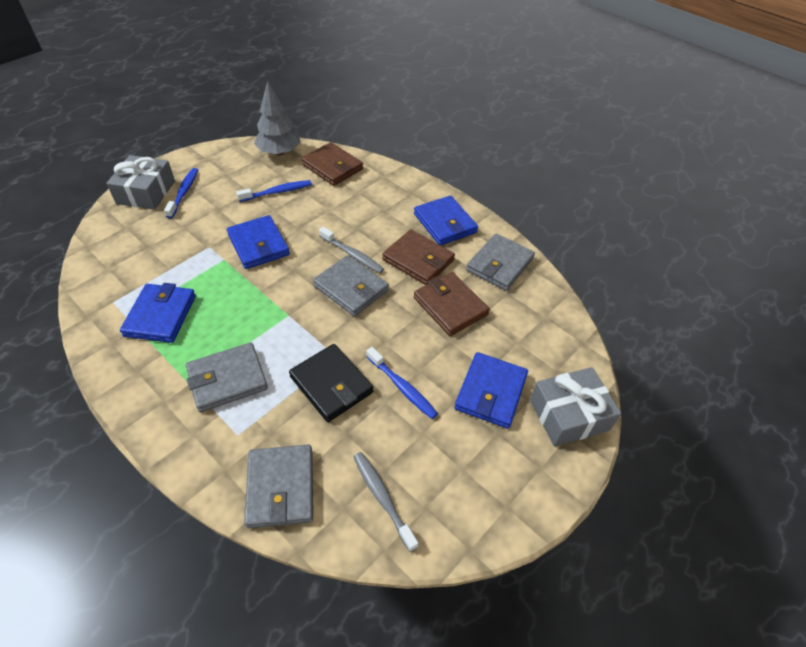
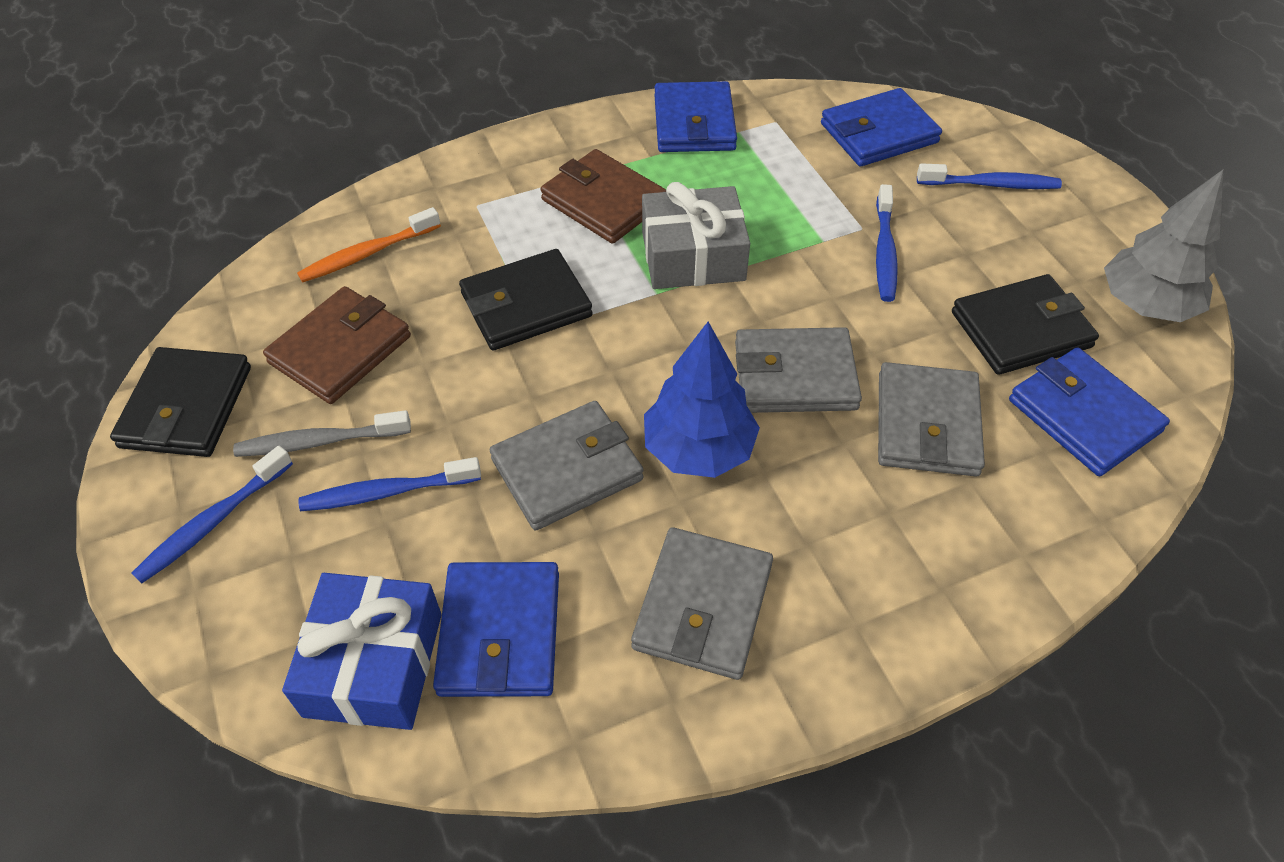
black wallet: [289,344,373,422] = 1 -> [110,347,251,457] [459,249,593,351] [952,274,1099,375] = 3
blue gift: none = 0 -> [282,573,441,730] = 1
blue toothbrush: [164,168,198,218] [236,180,312,202] [366,347,438,419] = 3 -> [131,446,293,584] [299,457,481,511] [876,184,898,302] [917,163,1062,189] = 4
blue tree: none = 0 -> [644,322,760,478] = 1
brown wallet: [301,142,363,186] [382,230,455,285] [414,272,490,336] = 3 -> [263,286,411,404] [541,149,666,244] = 2
grey gift: [106,155,175,210] [530,367,621,447] = 2 -> [642,182,750,289] = 1
grey toothbrush: [319,227,384,273] [353,452,418,552] = 2 -> [233,410,411,457] = 1
orange toothbrush: none = 0 -> [297,207,441,282] = 1

